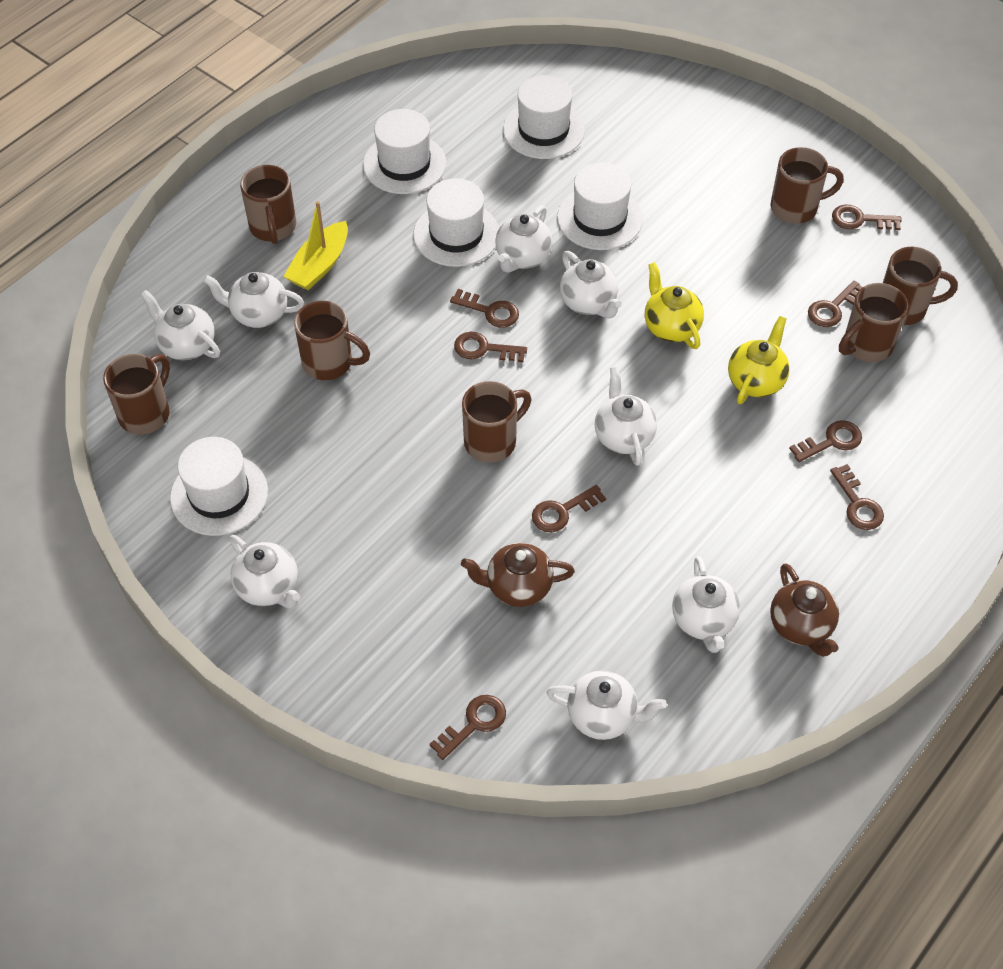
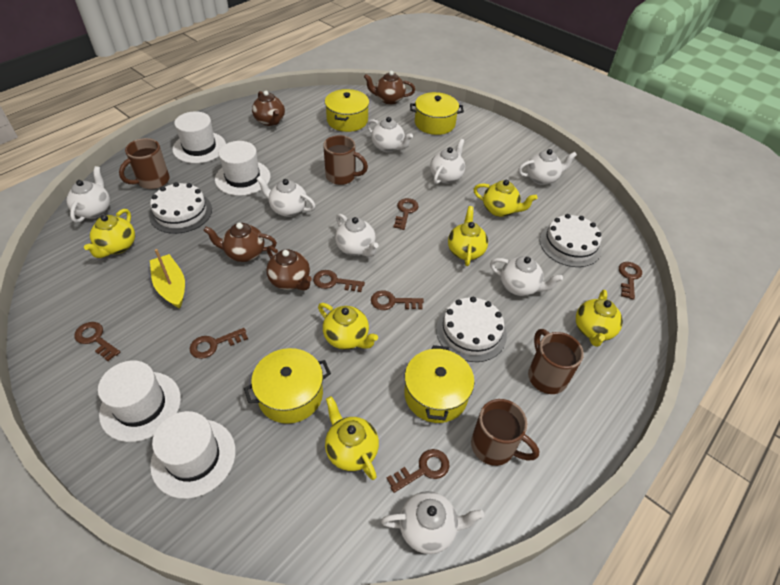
brown key: [429,695,506,760] [450,289,519,328] [454,332,527,362] [532,485,606,532] [789,420,862,462] [808,280,862,327] [830,464,884,530] [832,205,902,230] = 8 -> [74,322,120,361] [190,328,248,359] [313,270,365,292] [371,290,424,310] [386,449,450,493] [393,198,419,230] [619,262,642,300] = 7
brown mug: [103,354,170,435] [240,165,296,244] [294,301,370,380] [462,381,531,463] [771,147,844,224] [839,283,908,362] [883,247,958,325] = 7 -> [119,138,170,189] [323,135,368,185] [471,399,539,466] [528,329,584,394] = 4
brown teapot: [461,543,575,607] [770,563,839,657] = 2 -> [203,223,277,262] [252,91,285,126] [267,246,312,290] [364,71,415,105] = 4
white cake: none = 0 -> [149,182,212,234] [436,297,507,362] [540,214,602,267] = 3
white hat: [170,437,268,536] [363,109,446,194] [413,178,499,267] [503,75,585,159] [557,163,643,250] = 5 -> [98,361,181,442] [150,411,236,499] [172,111,226,164] [215,141,270,196] = 4
yellow pot: none = 0 -> [244,348,331,424] [325,89,369,132] [404,345,474,423] [410,92,464,135] = 4
yellow teapot: [645,262,704,349] [728,316,790,404] = 2 -> [84,209,135,258] [318,303,378,350] [325,396,379,480] [448,206,488,266] [473,180,537,217] [576,290,623,347] = 6

